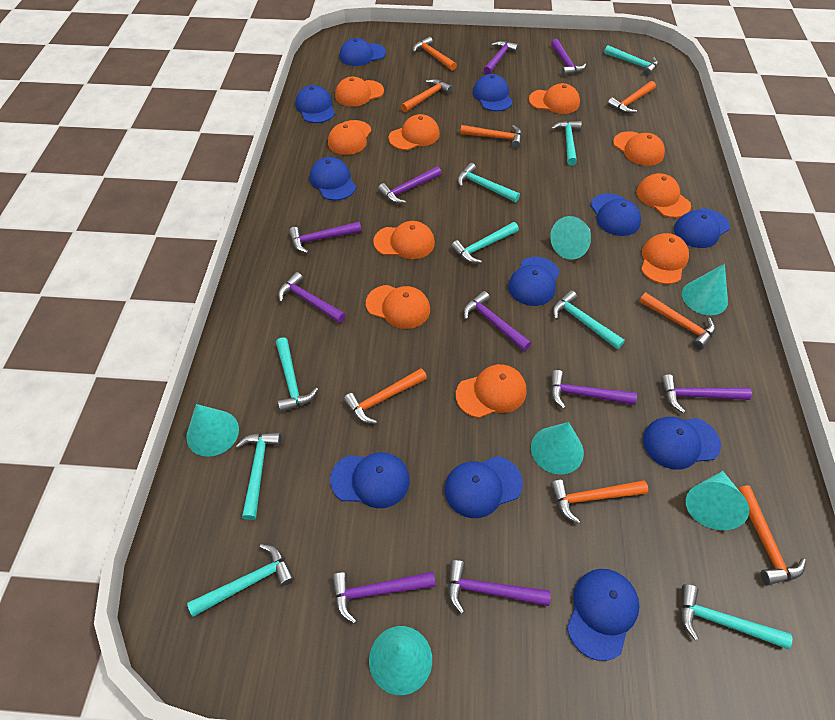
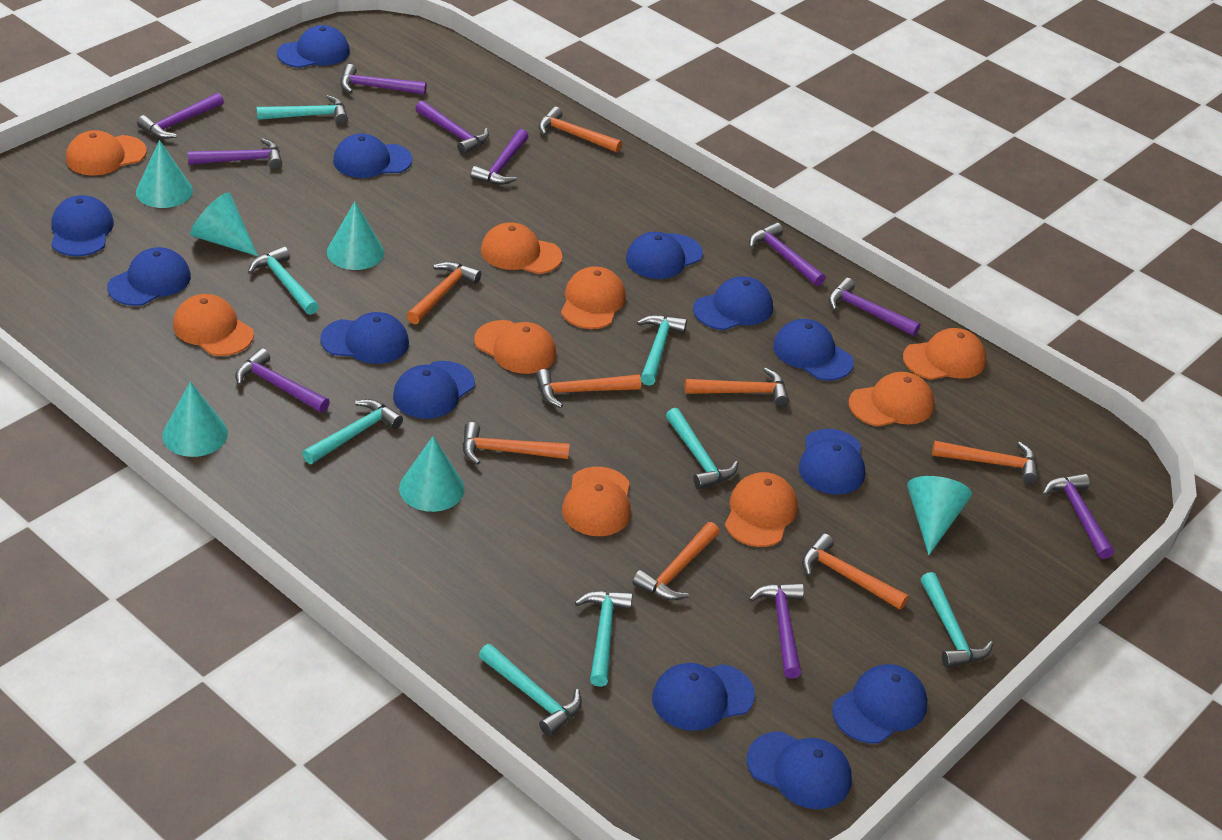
blue cap: [295,85,335,123] [310,157,356,201] [330,452,410,508] [339,38,386,66] [445,456,523,518] [473,74,513,111] [508,257,560,306] [567,569,639,661] [590,193,641,236] [643,417,721,470] [674,209,730,248] = 11 -> [51,195,114,257] [107,247,191,306] [277,25,350,68] [320,312,409,364] [333,134,412,178] [393,361,475,419] [626,232,703,279] [652,663,755,731] [693,276,773,330] [747,731,852,809] [773,319,854,381] [798,429,865,495] [832,664,928,744] = 13
orange cap: [328,120,372,155] [335,76,384,107] [366,285,430,329] [373,221,435,259] [388,114,440,150] [456,364,527,418] [529,83,580,114] [613,131,665,166] [637,173,691,218] [641,233,689,284] = 10 -> [66,130,147,175] [173,294,254,356] [474,320,556,374] [481,223,562,274] [561,266,626,329] [562,467,631,536] [725,472,798,547] [849,372,934,427] [903,328,986,380] = 9
turquoise hammer: [187,544,294,617] [236,432,281,520] [276,337,318,412] [451,222,519,263] [457,163,520,202] [551,121,582,166] [552,290,625,349] [604,45,658,76] [681,584,792,649] = 9 -> [248,246,319,315] [256,95,348,124] [302,399,403,464] [479,644,582,736] [575,591,633,687] [637,315,687,386] [666,408,739,490] [921,572,993,668] = 8

